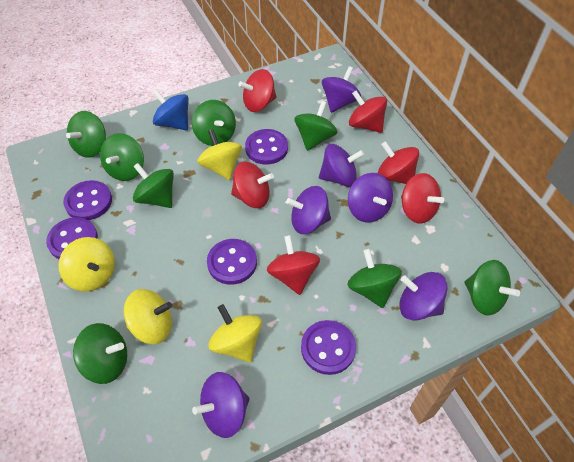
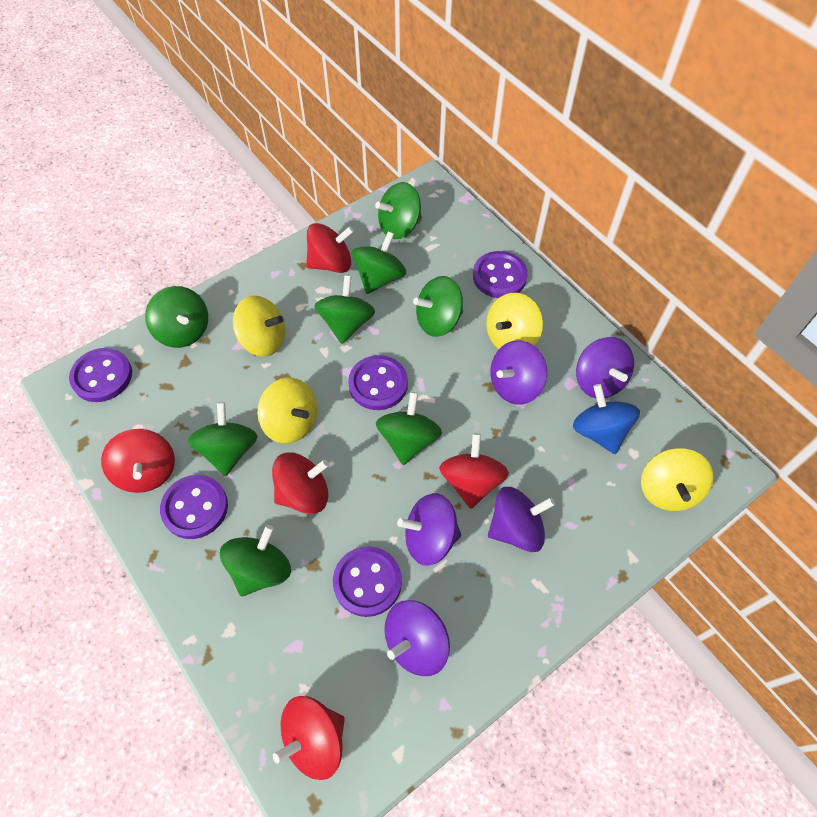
purple spinning top: [192,372,250,438] [286,186,331,234] [319,144,364,187] [322,66,361,113] [348,173,393,223] [399,272,448,321] = 6 -> [384,600,450,676] [397,493,461,566] [488,487,555,552] [490,340,547,405] [576,337,634,399] = 5
red spinning top: [231,162,274,208] [238,69,277,112] [267,235,320,295] [349,90,387,133] [378,141,419,184] [401,173,444,224] = 6 -> [101,429,175,493] [272,452,329,514] [273,696,345,780] [306,223,354,273] [439,433,509,509] = 5

